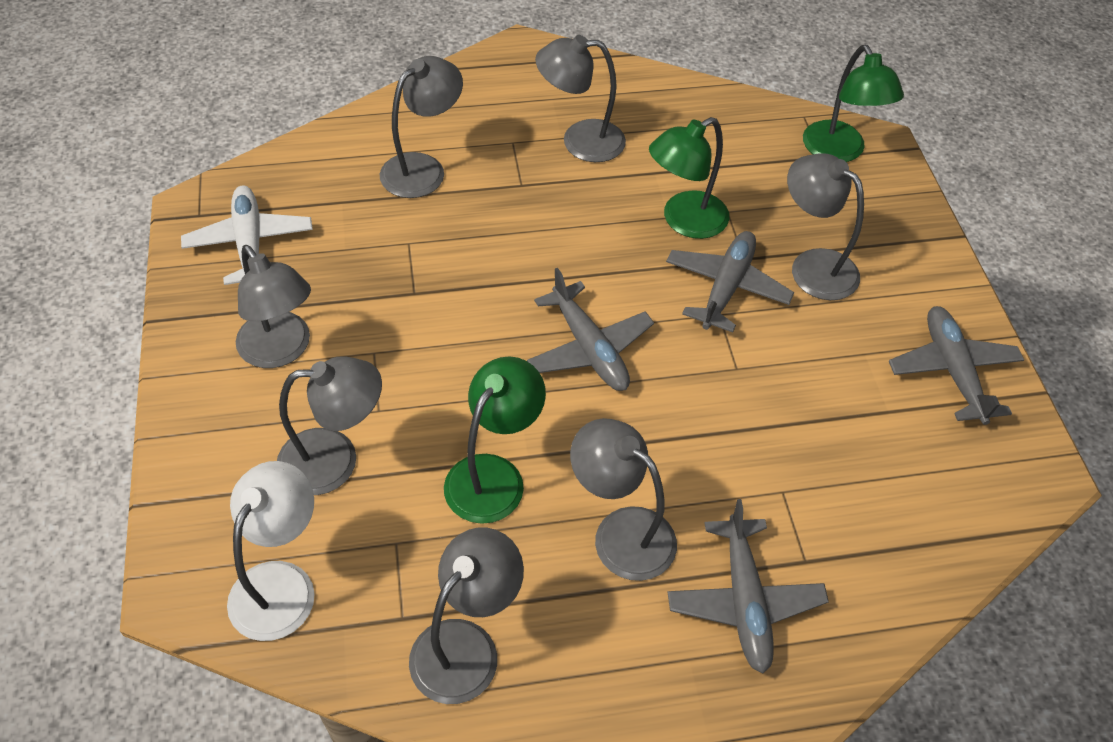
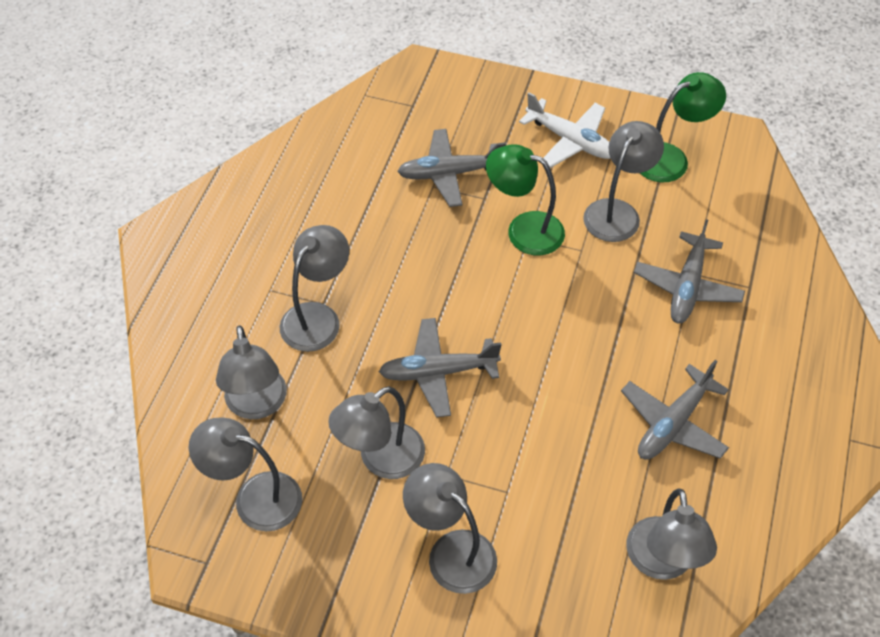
green lamp: [444,356,546,524] [649,117,729,239] [803,45,904,162] = 3 -> [486,144,565,255] [640,72,726,183] = 2
white lamp: [227,461,315,641] = 1 -> none = 0

